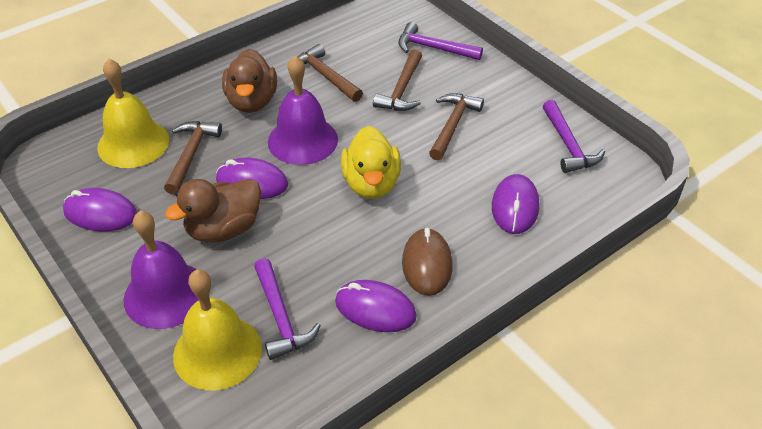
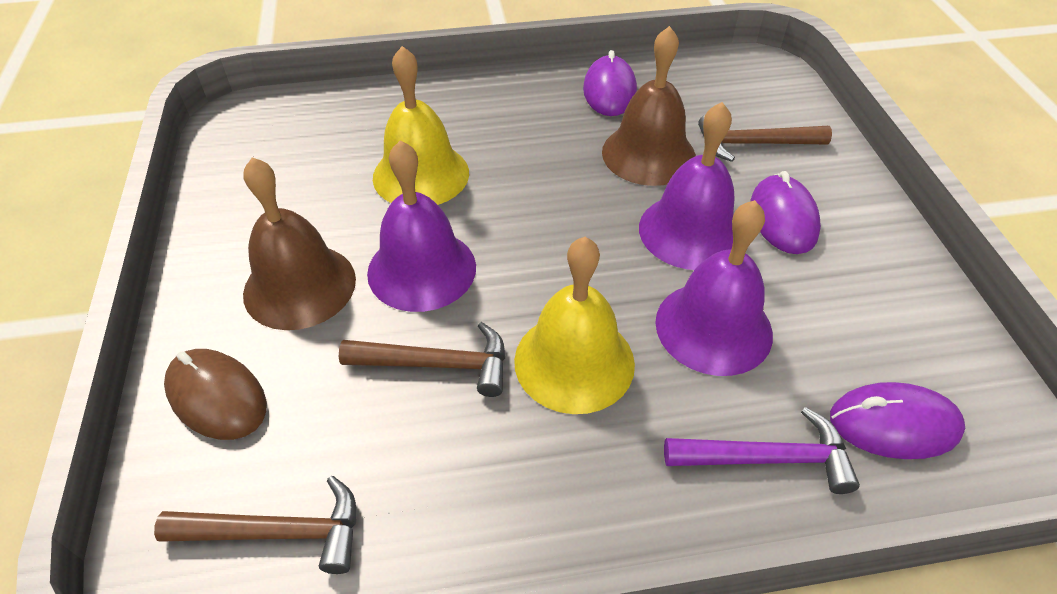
brown bell: none = 0 -> [243,157,356,330] [602,26,696,186] = 2
brown duck: [165,179,261,243] [222,49,277,113] = 2 -> none = 0
brown hammer: [164,121,222,195] [297,44,363,102] [373,49,422,111] [429,93,484,161] = 4 -> [154,476,356,574] [339,322,505,397] [698,115,832,162] = 3
purple bell: [124,211,199,329] [268,56,338,165] = 2 -> [367,140,476,312] [639,102,735,270] [655,200,773,376] = 3
purple hammer: [254,258,321,360] [398,22,483,60] [543,100,605,173] = 3 -> [664,407,860,494] = 1
purple mouse: [63,188,137,231] [216,158,288,199] [335,280,417,332] [492,174,539,234] = 4 -> [583,50,637,116] [750,171,821,254] [830,382,965,459] = 3
yellow duck: [341,126,401,199] = 1 -> none = 0

